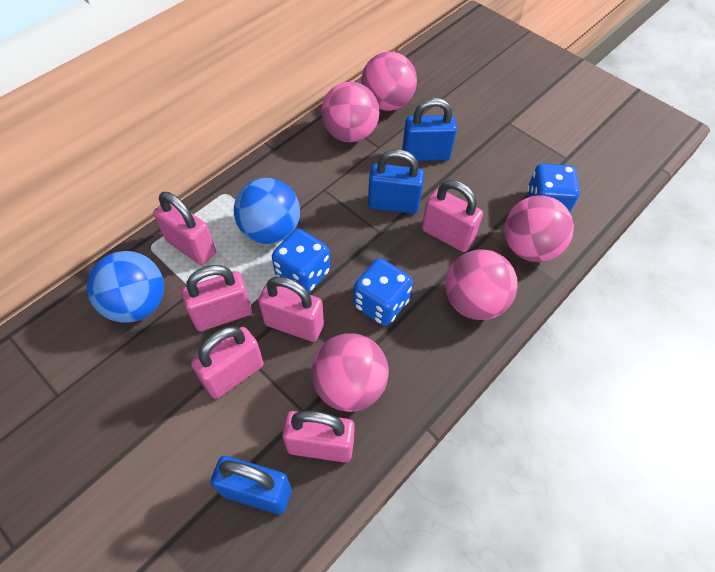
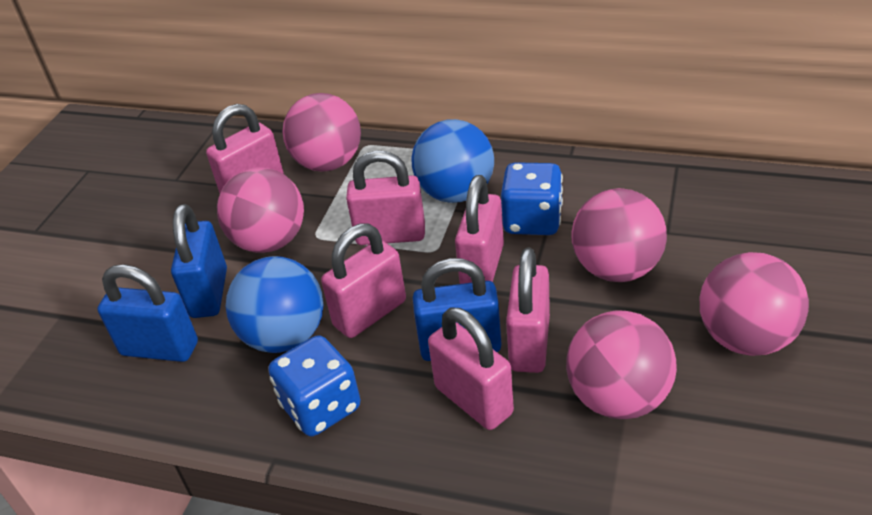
blue dice: [272,229,330,293] [353,258,413,326] [527,164,580,212] = 3 -> [268,335,361,436] [501,162,563,235] = 2

